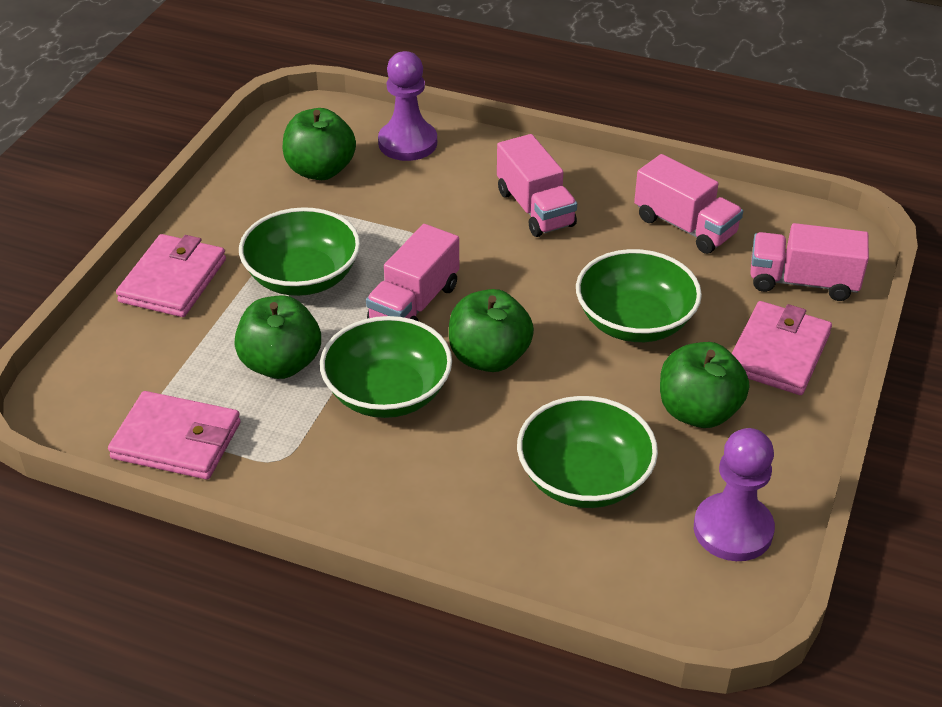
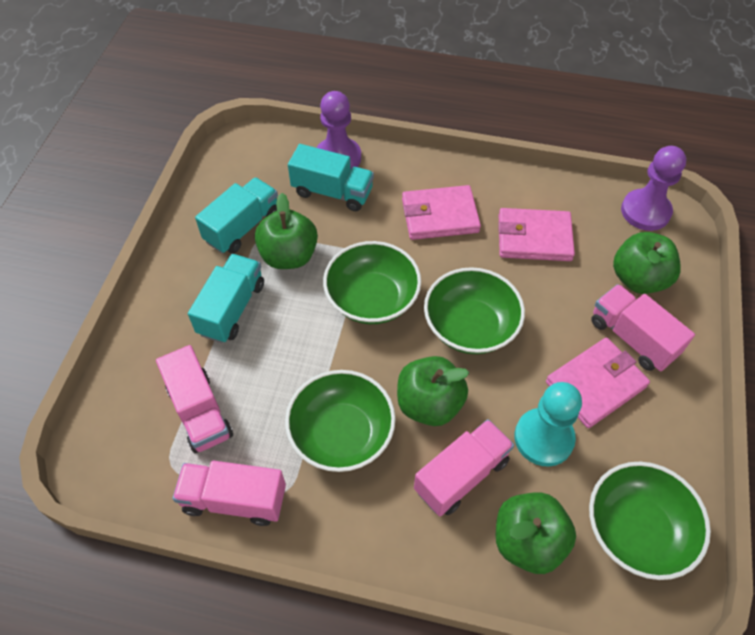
turquoise pawn: none = 0 -> [514,382,582,467] = 1
turquoise truck: none = 0 -> [188,254,264,343] [195,177,278,254] [288,144,374,211] = 3

